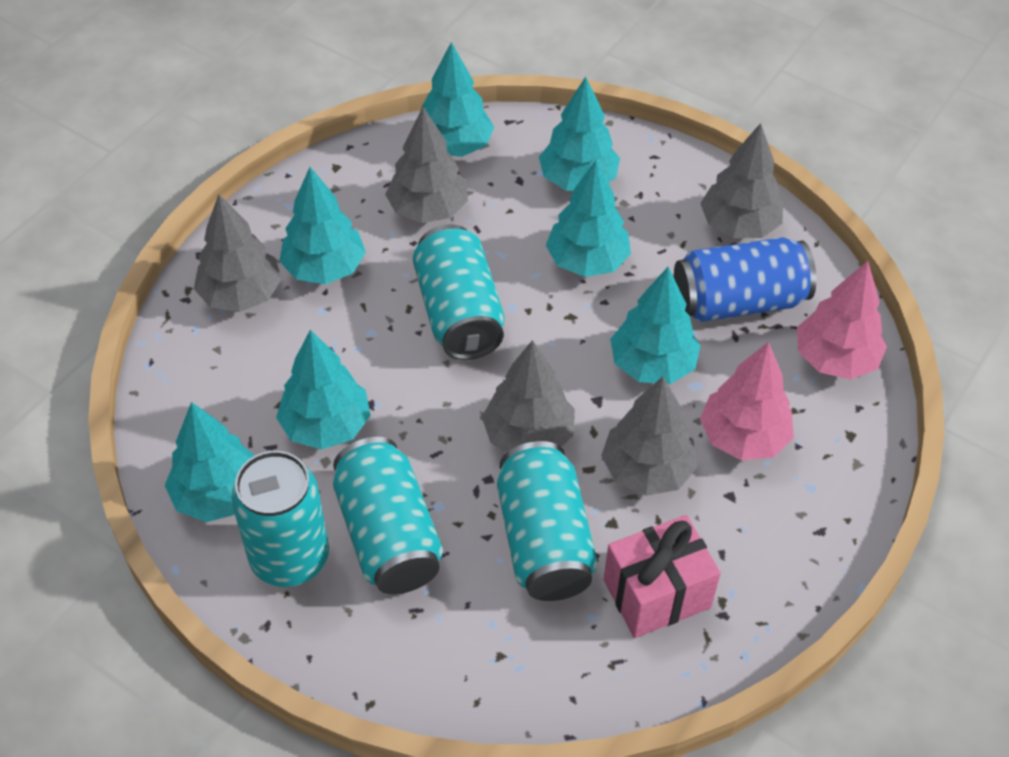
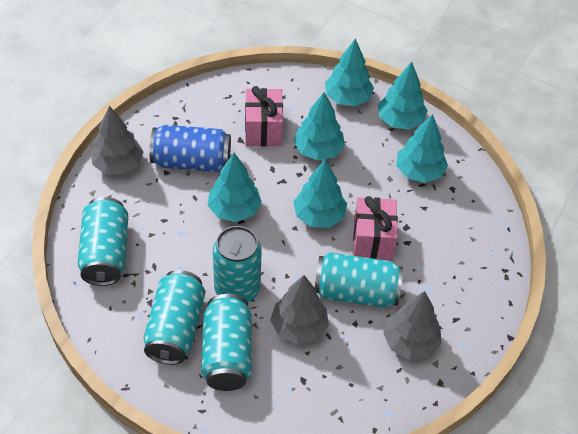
grey tree: [194,194,282,312] [385,107,468,223] [482,340,575,452] [601,376,697,496] [700,123,783,238] = 5 -> [91,106,144,175] [270,275,329,345] [383,291,442,360] = 3
pink gift: [603,515,721,638] = 1 -> [245,86,283,147] [353,196,398,261] = 2
pink tree: [700,342,794,460] [797,261,887,379] = 2 -> none = 0
turquoise can: [231,451,329,587] [333,437,443,594] [413,224,504,360] [497,441,598,601] = 4 -> [78,197,128,286] [143,270,205,365] [201,294,252,391] [213,226,262,302] [315,252,403,308] = 5
turquoise tree: [165,402,255,522] [276,330,371,450] [279,167,366,284] [415,42,494,157] [539,77,620,191] [546,160,631,277] [610,267,701,384] = 7 -> [208,153,262,222] [293,92,345,161] [293,159,347,228] [325,38,374,106] [378,62,428,130] [396,114,448,183] = 6

